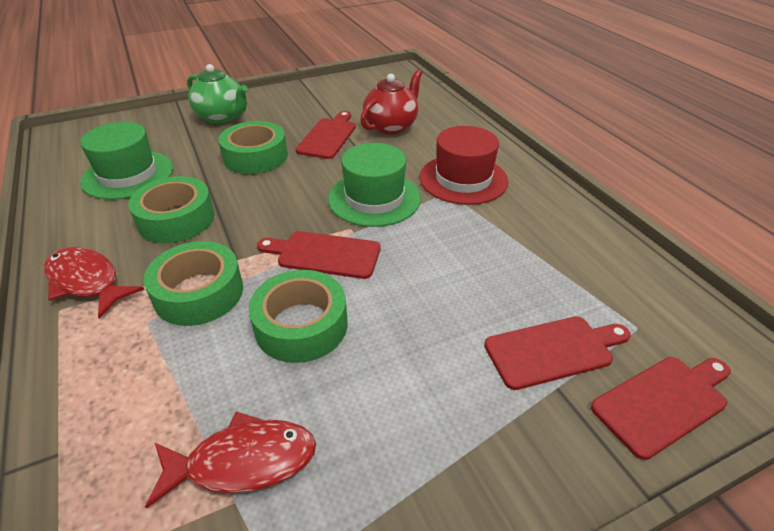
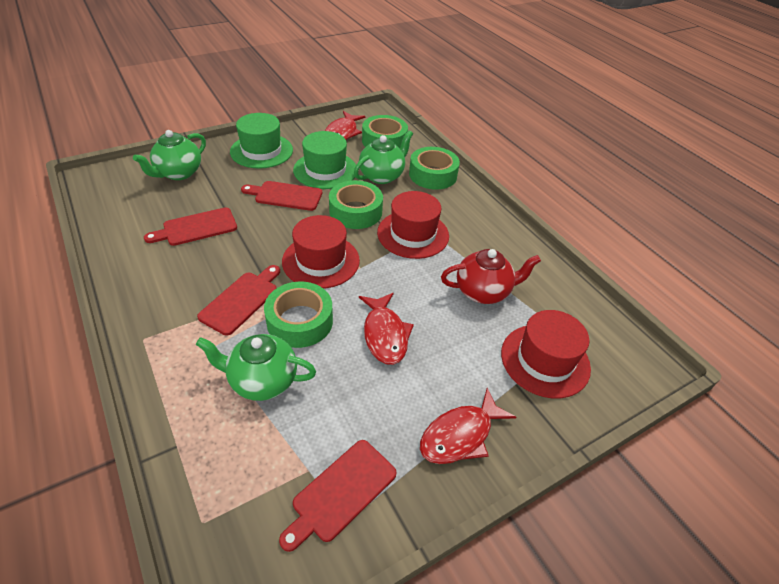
green teapot: [187,64,248,124] = 1 -> [133,130,206,180] [196,334,316,401] [354,130,413,184] = 3
red fish: [44,247,144,319] [145,412,316,509] = 2 -> [325,111,365,140] [359,293,414,365] [420,388,516,464] = 3
red hat: [420,126,508,205] = 1 -> [282,215,360,288] [377,191,449,259] [501,310,591,399] = 3

